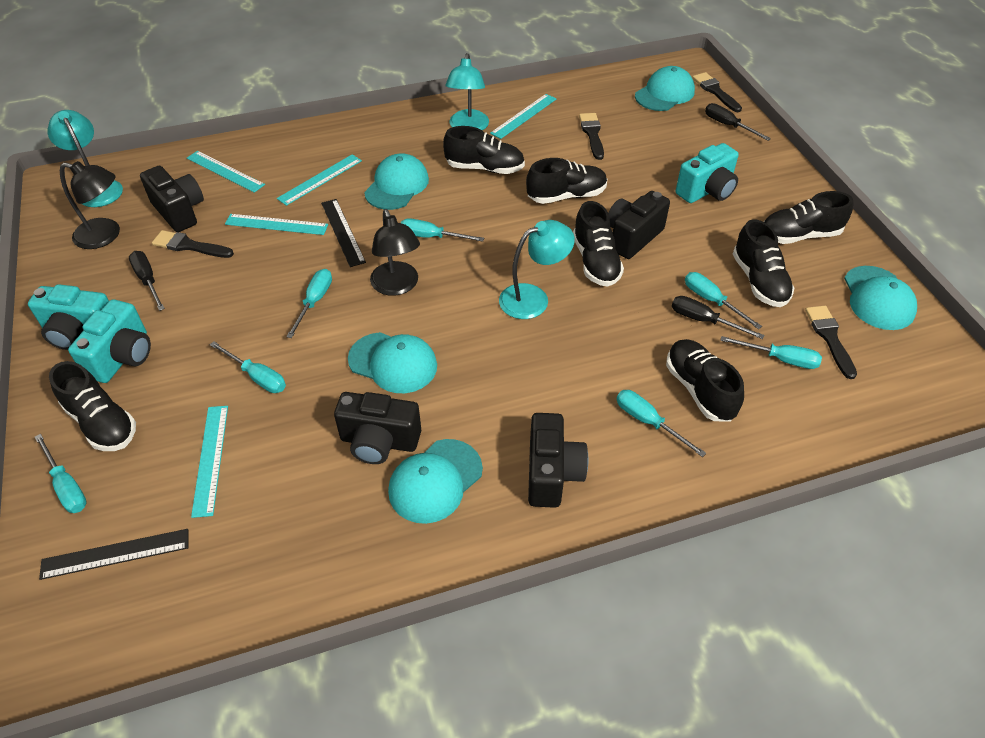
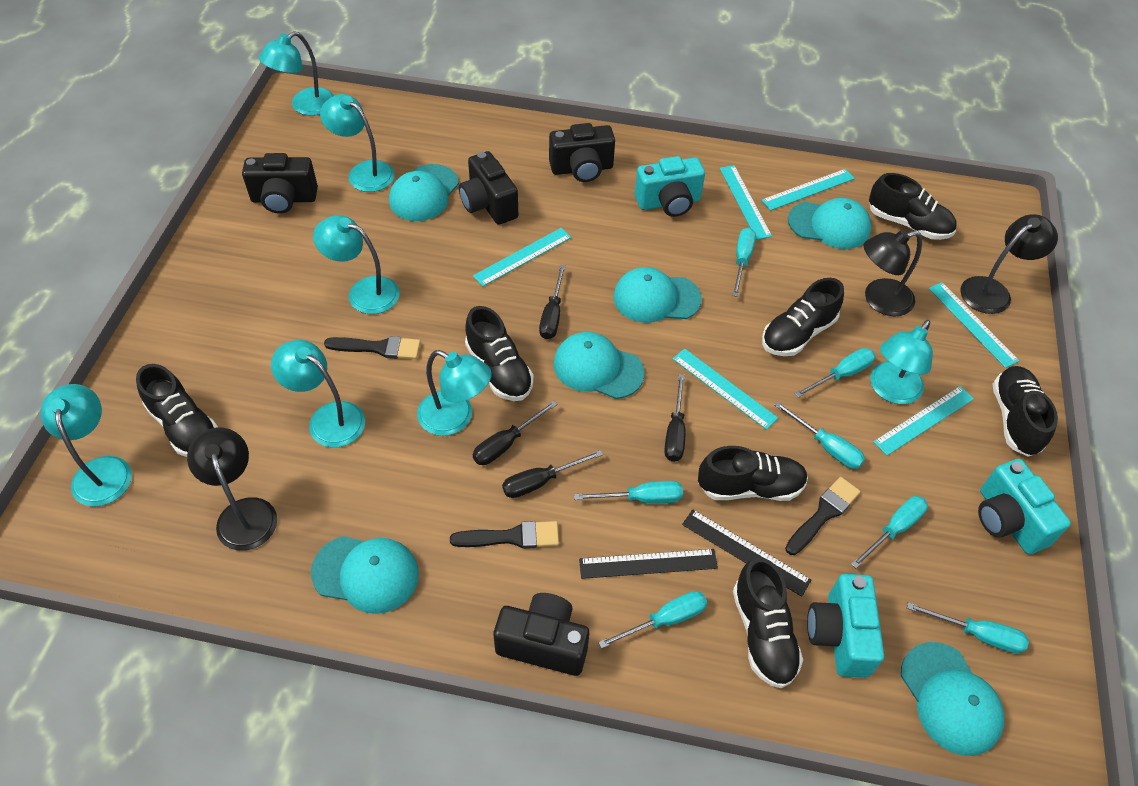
black brush: [152,230,234,258] [579,113,604,160] [693,72,742,112] [805,306,857,379] = 4 -> [324,336,421,359] [450,521,559,549] [785,477,860,555] = 3
black lamp: [60,161,120,249] [370,209,420,296] = 2 -> [187,428,277,551] [864,230,922,316] [960,214,1058,314] = 3
black screwdriver: [129,251,165,311] [672,296,764,339] [705,103,771,141] = 3 -> [473,400,558,465] [502,450,603,498] [539,265,566,339] [664,374,685,462] = 4
turquoise cap: [348,332,437,393] [364,154,429,210] [388,439,483,524] [635,66,695,111] [844,266,917,330] = 5 -> [311,536,419,614] [389,164,459,221] [554,332,645,399] [613,267,702,323] [788,198,871,249] [901,642,1004,756] = 6
turquoise lamp: [47,110,123,207] [445,53,489,130] [499,220,575,319] = 3 -> [41,384,132,507] [259,31,334,116] [271,340,365,447] [313,215,400,314] [320,94,395,192] [417,350,492,436] [870,320,933,404] = 7
turquoise ruler: [187,151,265,193] [191,406,228,518] [225,214,328,235] [277,154,362,206] [490,94,556,139] = 5 -> [473,228,571,286] [673,348,778,430] [720,165,772,240] [761,169,855,211] [873,386,974,456] [929,282,1019,368] = 6

